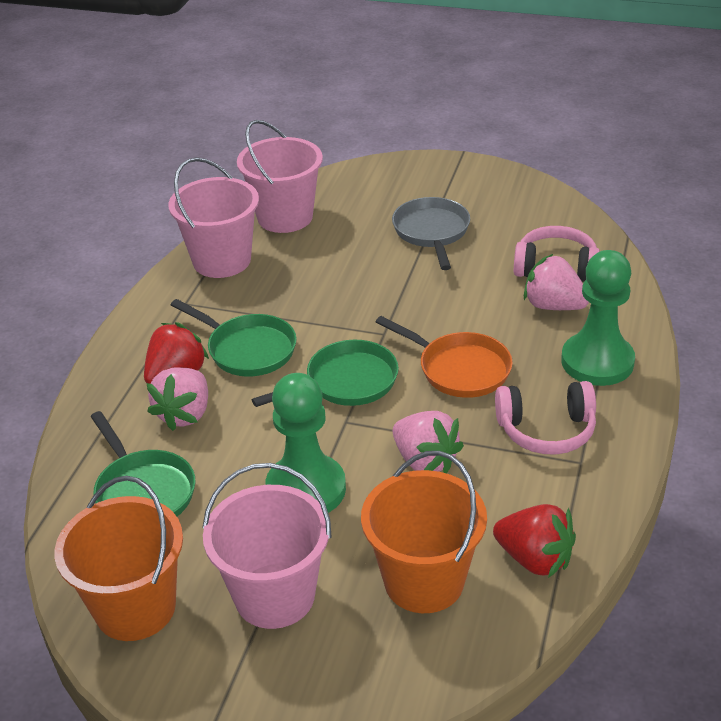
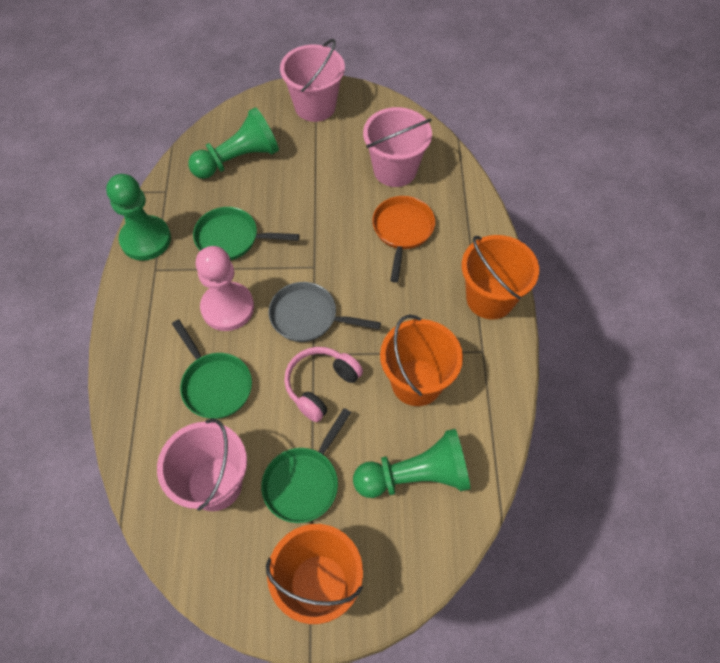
green pawn: [265,373,346,513] [561,250,635,386] = 2 -> [106,174,171,261] [188,107,279,179] [353,429,470,498] = 3
orange bucket: [55,476,183,641] [361,451,487,613] = 2 -> [266,524,363,624] [380,315,463,406] [462,235,539,320] = 3
pink headphones: [495,381,596,455] [514,226,600,282] = 2 -> [284,347,363,422] = 1
pink pawn: none = 0 -> [196,246,254,331] = 1
pink strawberry: [146,367,208,431] [393,411,464,474] [524,254,589,310] = 3 -> none = 0
red strawberry: [144,322,209,384] [493,504,576,578] = 2 -> none = 0

